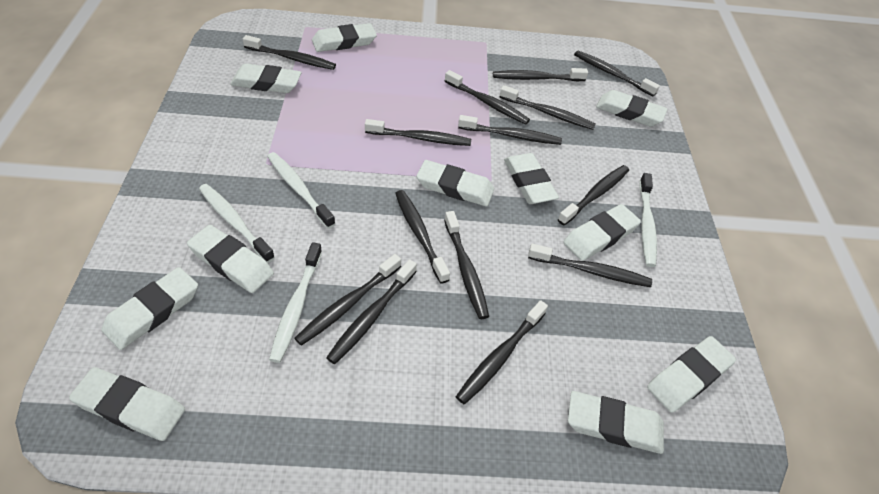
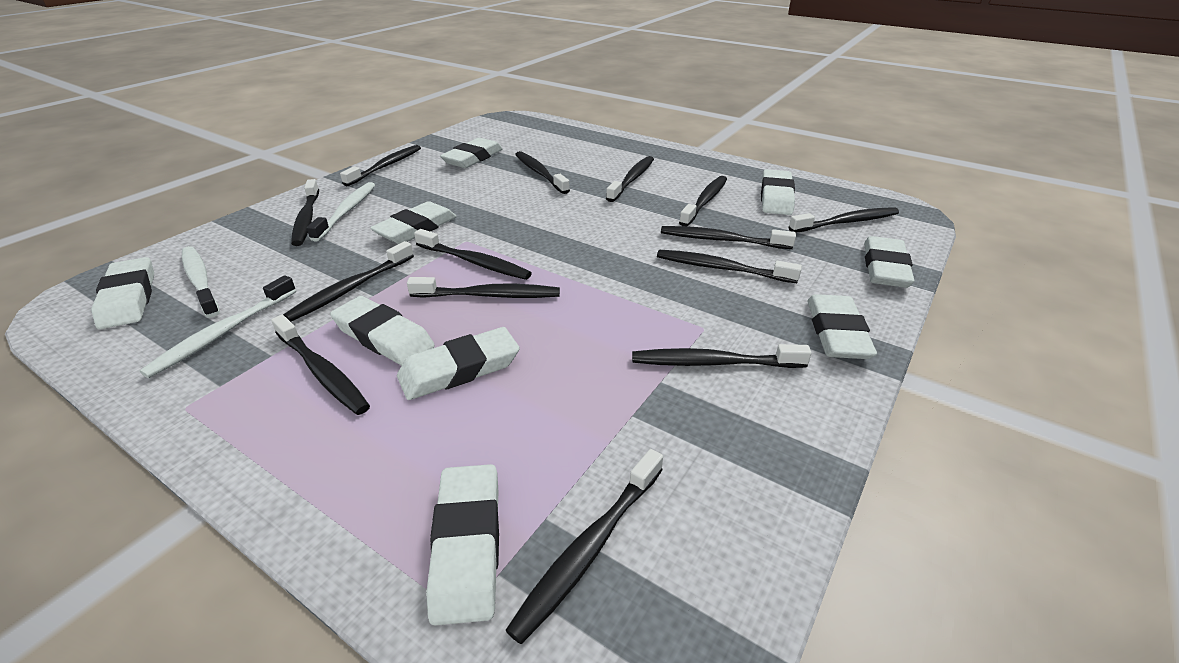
white eraser: [69,367,185,441] [101,267,198,350] [187,225,274,293] [230,64,302,93] [312,23,377,52] [416,160,494,206] [504,153,559,204] [564,204,641,261] [568,391,664,454] [596,90,668,126] [647,336,736,413] = 11 -> [91,257,154,329] [330,296,435,366] [370,201,457,244] [397,327,520,400] [426,464,499,626] [440,138,503,168] [761,169,795,215] [807,294,877,359] [864,236,915,288] = 9
white toothbrush: [199,184,275,263] [267,152,335,229] [269,242,322,363] [639,173,657,267] = 4 -> [140,275,296,378] [182,246,220,318] [307,182,375,242] = 3

